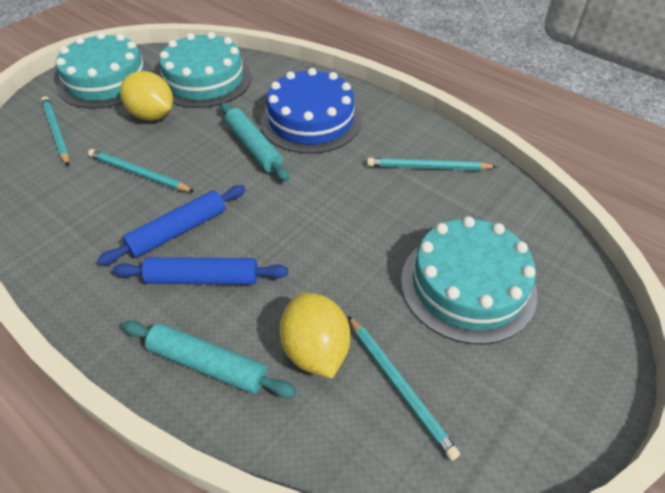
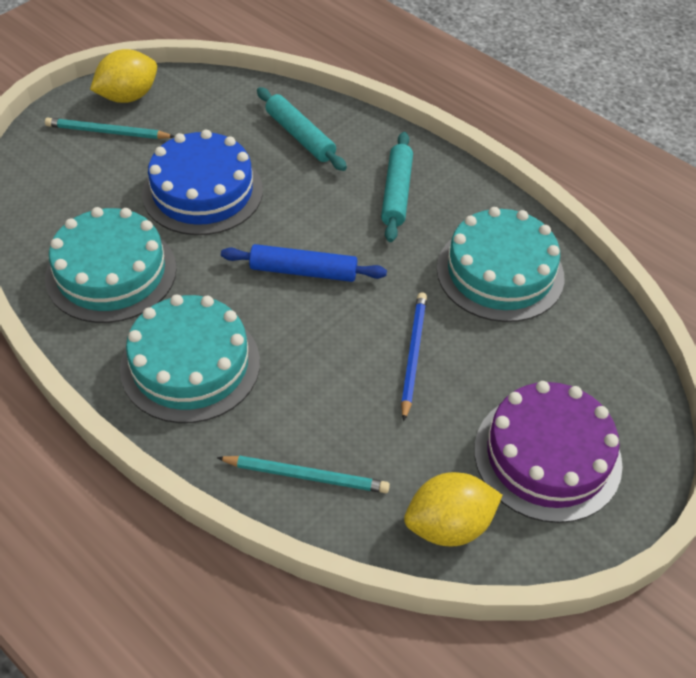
blue pencil: none = 0 -> [401,292,427,421] = 1
blue rolling pin: [97,185,246,266] [113,257,288,285] = 2 -> [221,244,387,282] = 1
purple cake: none = 0 -> [474,381,623,523] = 1
turquoise pencil: [41,96,69,166] [88,149,195,192] [348,316,460,461] [367,158,497,170] = 4 -> [45,118,175,139] [217,456,390,493] = 2

